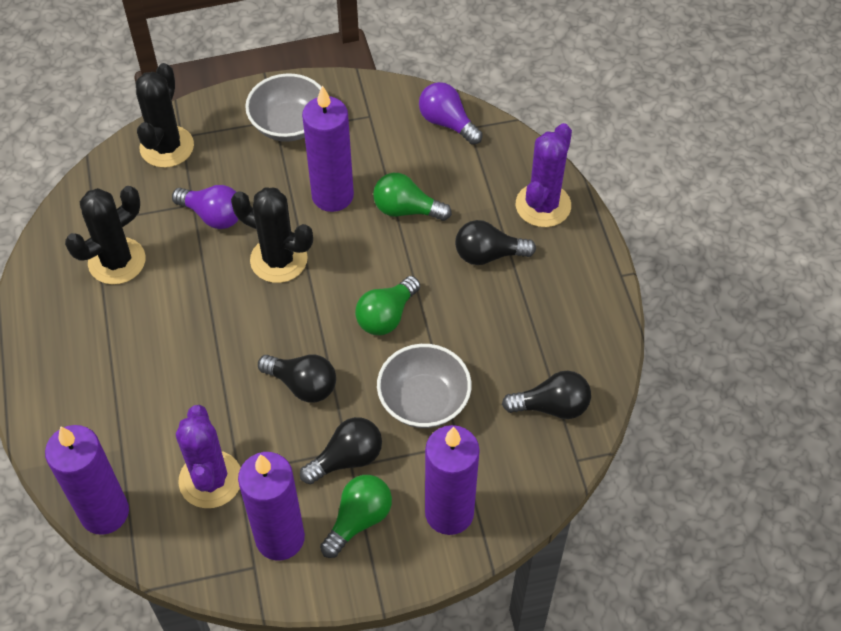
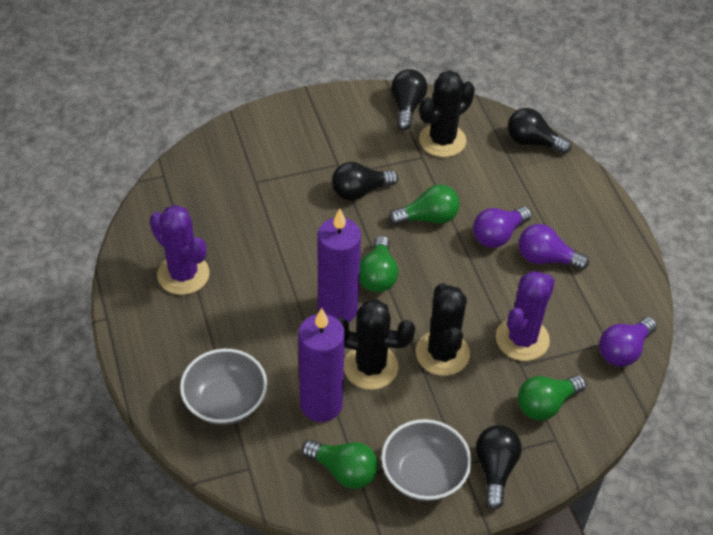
green light bulb: [320,475,392,558] [355,276,420,335] [373,173,452,221] = 3 -> [302,440,378,489] [359,236,399,292] [389,185,460,225] [518,375,586,420] = 4
purple candle: [45,425,129,535] [238,452,305,560] [302,85,354,212] [425,425,480,535] = 4 -> [298,308,345,422] [318,209,361,323] = 2
purple light bulb: [172,185,238,229] [419,82,483,145] = 2 -> [473,207,532,248] [519,224,589,270] [599,317,657,367] = 3

